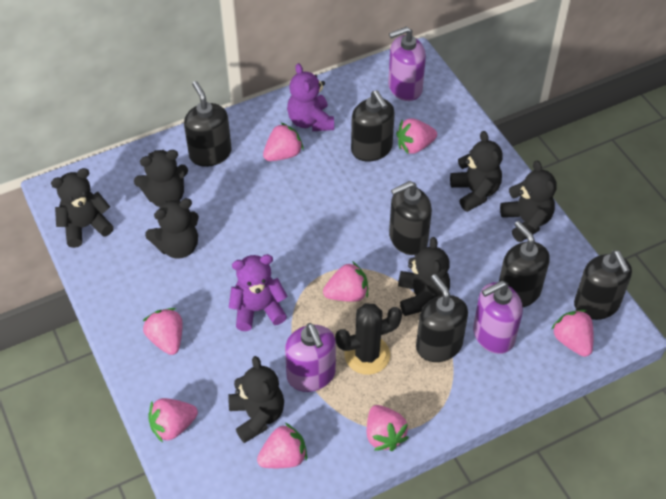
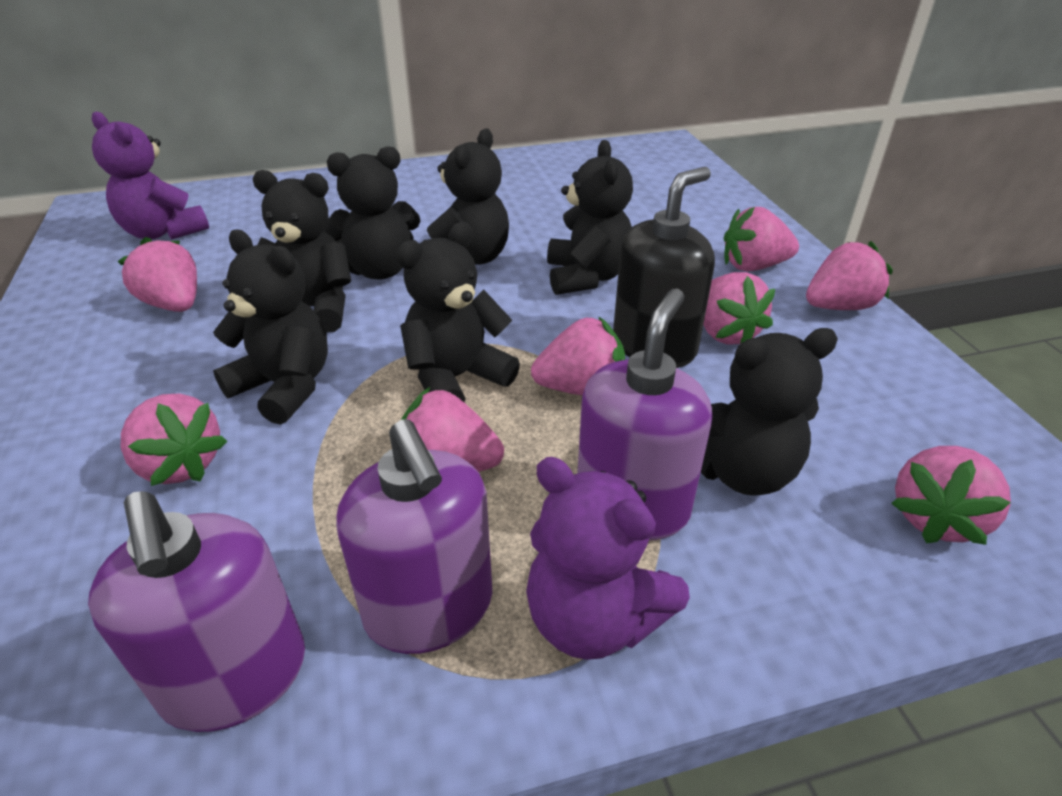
black cactus: [335,303,402,375] = 1 -> none = 0
black soap dispenser: [184,81,231,167] [351,90,395,162] [389,181,432,255] [416,274,468,362] [499,221,550,307] [574,250,632,320] = 6 -> [613,167,715,368] = 1

